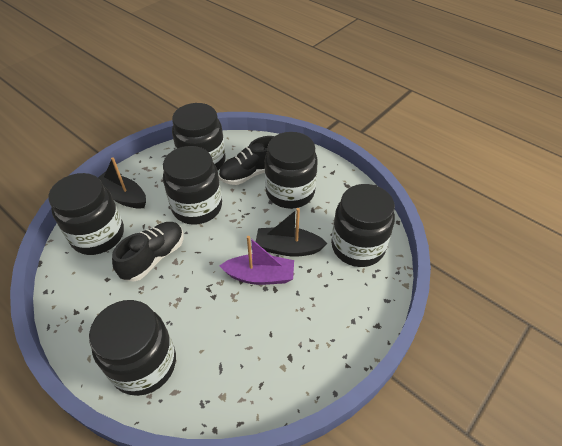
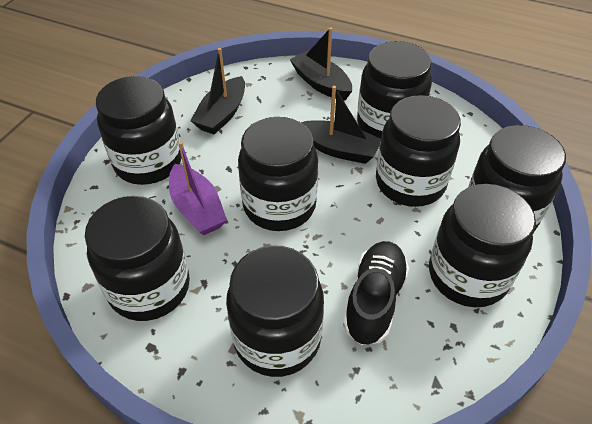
black boat: [98,157,146,209] [256,208,327,257] = 2 -> [190,48,245,135] [290,27,352,100] [301,86,381,164] = 3
black jar: [49,173,124,255] [89,300,176,396] [163,146,222,225] [172,103,226,171] [265,132,318,209] [331,184,395,267] = 6 -> [85,196,190,321] [96,76,181,185] [226,245,324,377] [238,117,318,231] [357,41,432,139] [376,95,461,207] [429,184,536,307] [468,125,566,230] = 8
black shoe: [112,222,183,281] [219,136,274,185] = 2 -> [343,241,409,345] = 1

